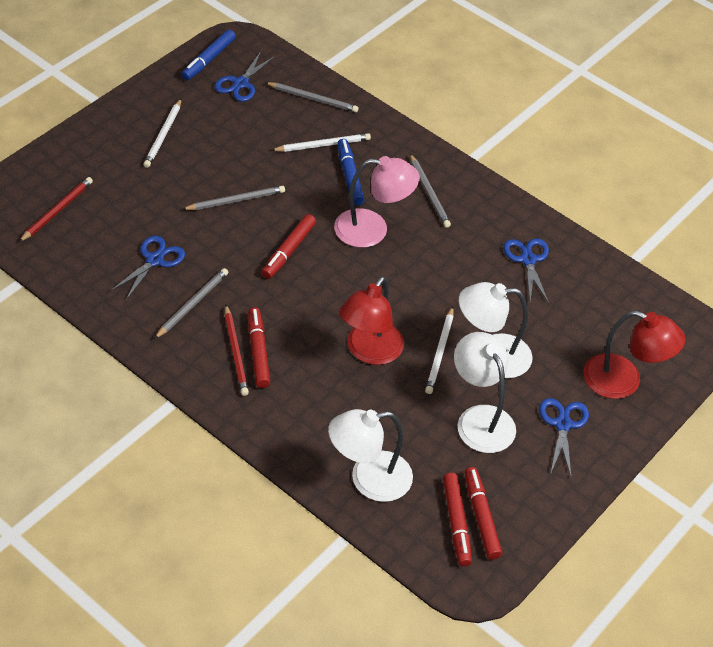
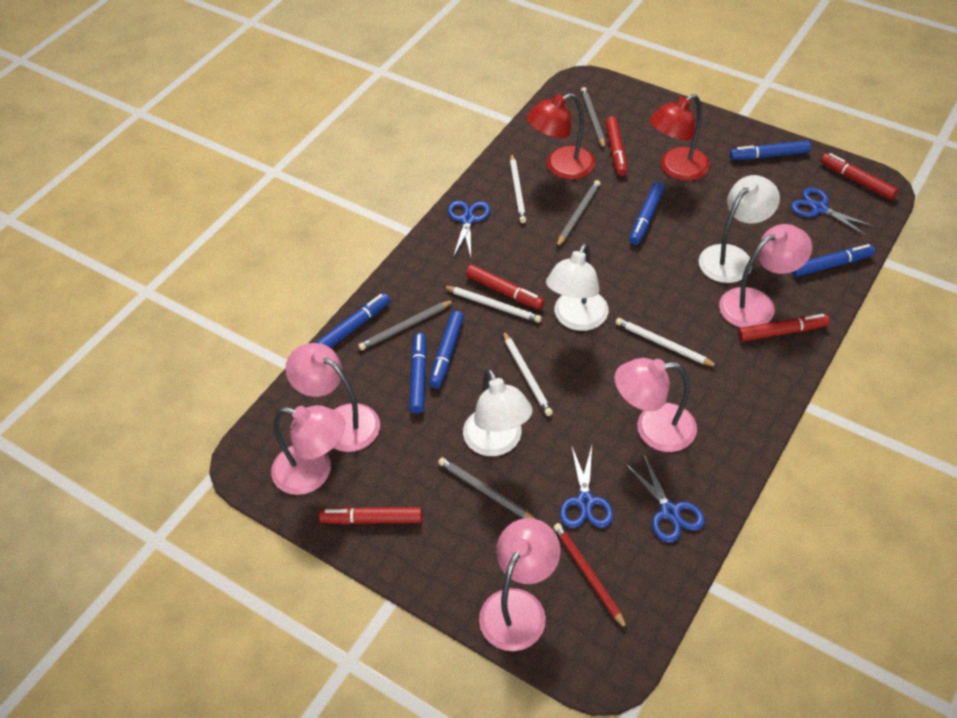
blue marker: [181,30,236,80] [337,139,364,206] = 2 -> [316,293,390,348] [409,333,427,414] [429,311,464,388] [629,182,665,245] [730,140,811,160] [792,244,875,277] = 6
pink lamp: [334,156,420,248] = 1 -> [271,405,346,495] [285,343,380,452] [479,518,561,651] [614,358,697,452] [719,224,812,328] = 5
red marker: [248,307,270,388] [262,214,316,279] [443,473,472,566] [464,467,502,560] = 4 -> [319,507,422,525] [466,265,545,310] [605,116,628,176] [738,314,830,342] [821,153,898,200] = 5
red pencil: [19,177,93,242] [225,305,249,396] = 2 -> [553,523,627,630] = 1
white pencil: [143,98,182,168] [271,133,371,152] [425,306,454,394] = 3 -> [443,286,542,323] [503,331,553,416] [510,153,526,223] [616,318,718,367] = 4

